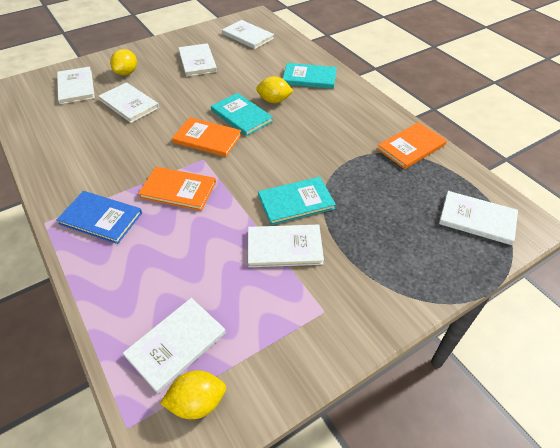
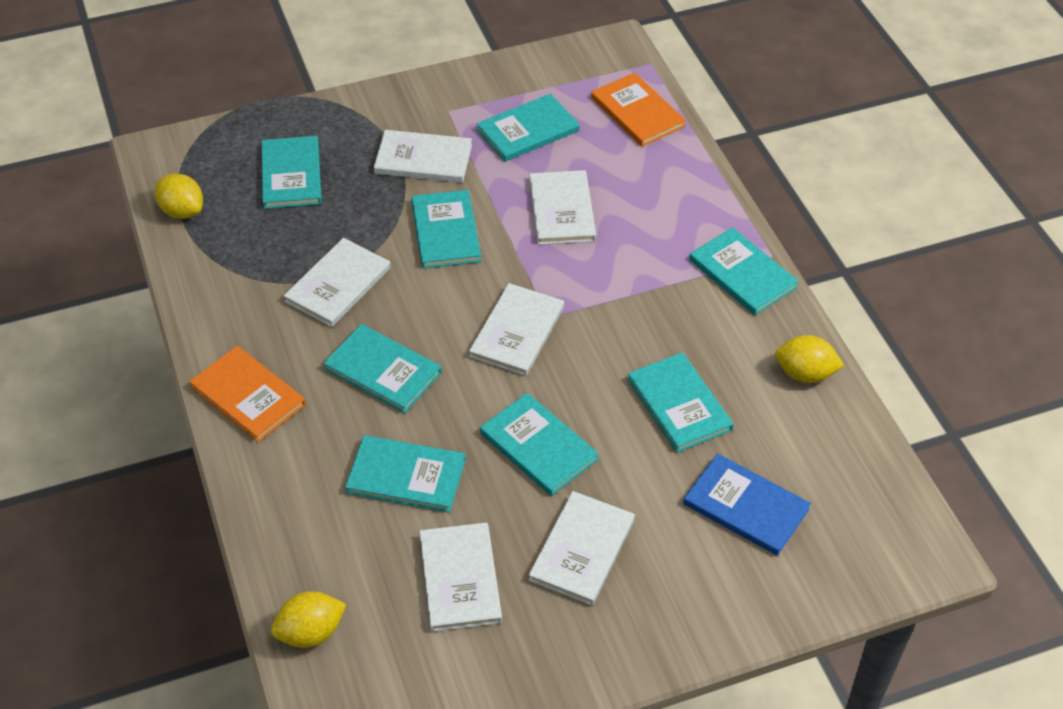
orange book: [138,167,216,211] [172,117,242,157] [377,122,447,169] = 3 -> [189,346,306,442] [591,72,686,147] = 2
turquoise book: [211,93,273,136] [258,177,336,225] [283,63,337,89] = 3 -> [262,136,322,209] [323,324,442,413] [345,435,466,513] [412,190,481,268] [477,93,580,162] [480,393,599,496] [627,353,734,453] [689,227,799,315] = 8
white book: [57,67,95,104] [98,82,159,123] [123,298,226,394] [178,43,217,77] [222,20,274,49] [248,225,324,267] [439,191,518,245] = 7 -> [284,238,391,327] [374,130,472,183] [419,522,502,632] [469,283,564,376] [528,491,635,606] [530,170,596,245] = 6

